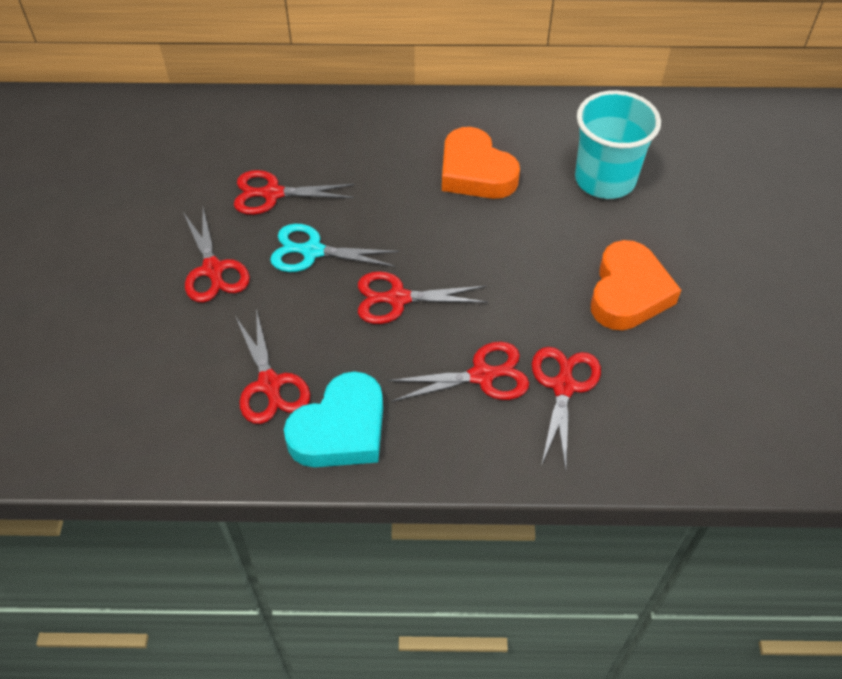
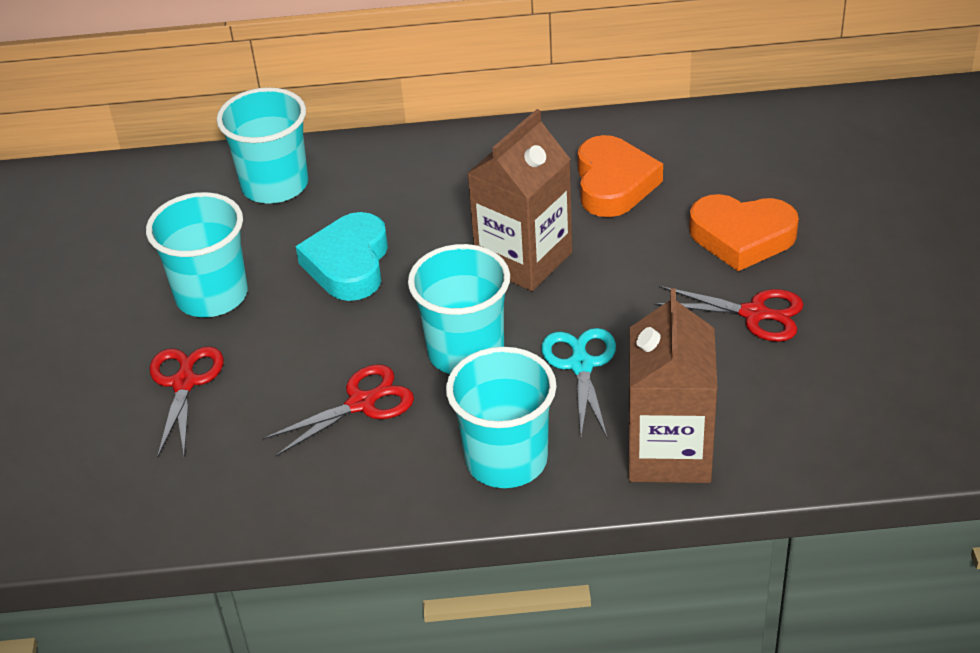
brown carton: none = 0 -> [467,109,572,291] [628,289,718,483] = 2
red scissors: [183,208,250,302] [234,170,354,215] [235,309,310,424] [358,271,488,324] [387,342,529,402] [532,347,601,470] = 6 -> [150,346,224,457] [263,364,414,457] [653,286,804,342] = 3
turquoise cup: [575,90,661,199] = 1 -> [146,192,248,317] [216,87,308,204] [408,244,510,374] [446,347,557,488] = 4

